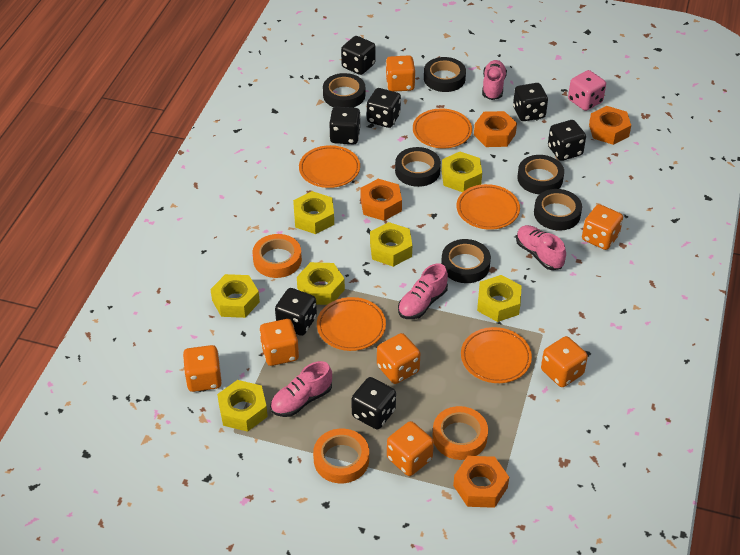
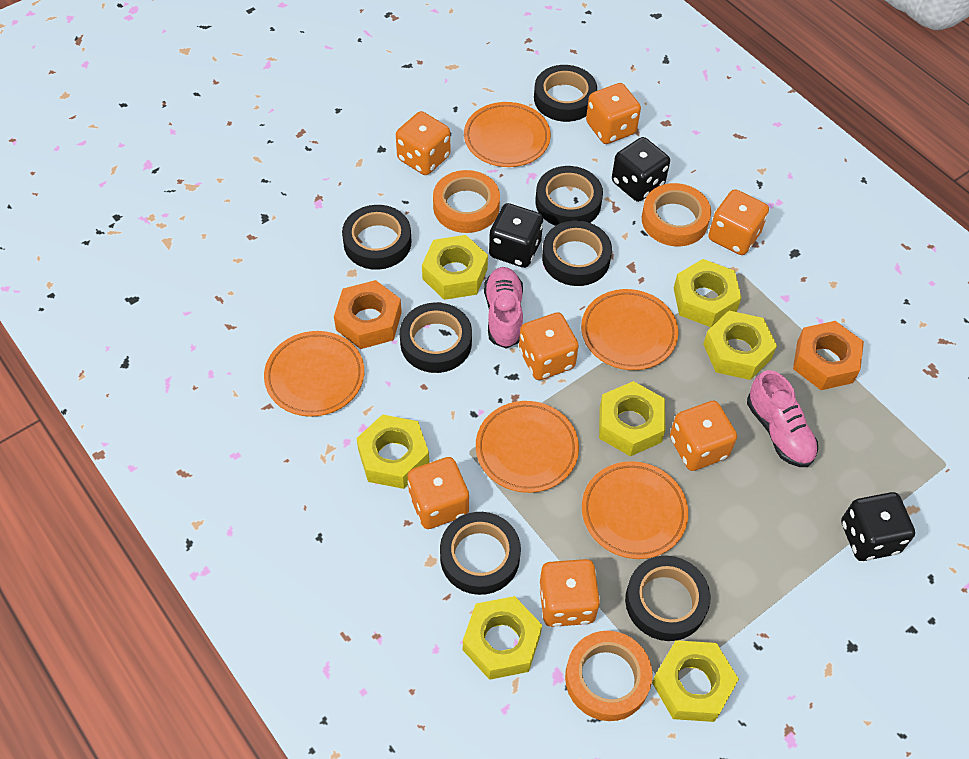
black dice: [275,288,317,336] [329,107,360,145] [341,36,376,75] [351,377,396,429] [367,88,401,128] [513,83,548,121] [548,120,586,161] = 7 -> [489,203,543,268] [612,137,670,202] [841,492,915,561] = 3
black tape: [323,73,365,108] [395,147,441,187] [424,57,466,92] [441,239,491,283] [517,155,564,194] [534,189,582,231] = 6 -> [342,205,411,270] [400,303,472,373] [440,512,521,595] [534,65,597,122] [535,166,603,226] [542,220,612,286] [625,556,710,641] = 7
orange nut: [361,179,402,221] [453,456,509,508] [474,111,517,147] [589,106,631,145] = 4 -> [334,280,402,349] [793,321,864,390] = 2
pink dice: [568,70,606,111] = 1 -> none = 0
pink shoe: [270,361,332,417] [398,264,448,319] [482,60,507,100] [516,225,566,270] = 4 -> [484,267,523,349] [747,370,818,467] = 2

